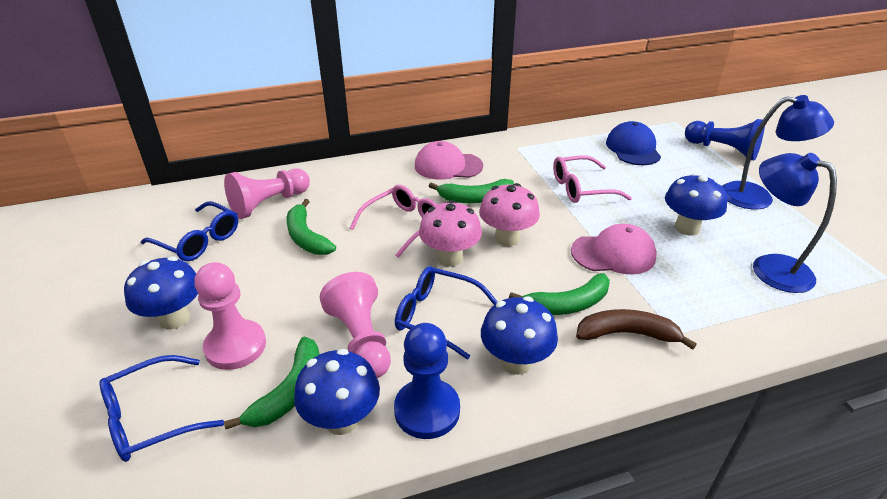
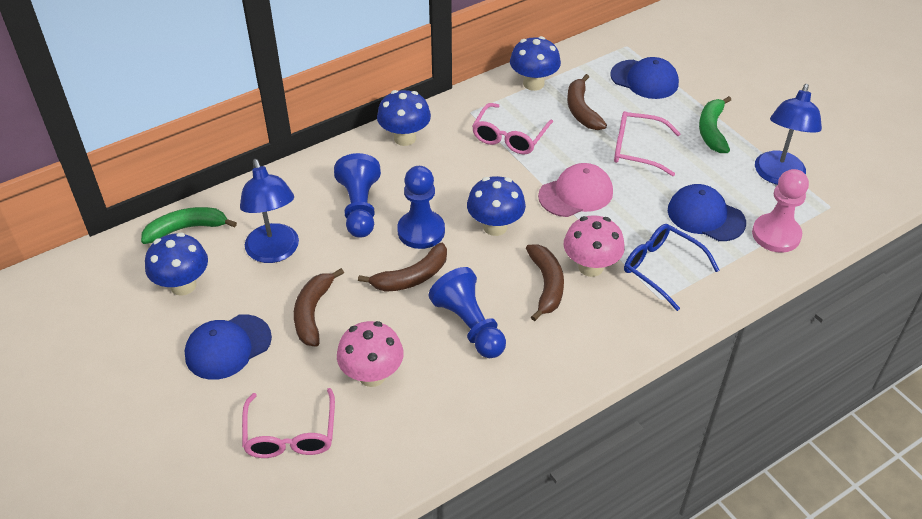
blue cap: [606,121,661,165] = 1 -> [185,314,272,380] [611,57,679,99] [668,184,746,241] = 3
blue glasses: [99,355,224,462] [141,201,238,261] [395,266,498,359] = 3 -> [624,224,719,311] = 1
blue pawn: [394,323,460,439] [685,119,765,160] = 2 -> [334,153,381,238] [397,166,445,249] [429,267,506,358] = 3
brown banana: [576,309,697,350] = 1 -> [294,268,344,347] [358,243,447,292] [526,244,564,321] [567,74,607,130] = 4
green banana: [224,337,320,429] [287,199,336,255] [429,179,514,203] [509,273,610,315] = 4 -> [141,207,237,244] [699,96,731,153] = 2
pink cap: [415,141,483,180] [571,224,657,274] = 2 -> [538,163,613,217] = 1
pink glasses: [350,185,437,258] [553,155,632,203] = 2 -> [242,388,335,458] [472,103,553,154] [614,111,681,176] = 3
pink pawn: [194,262,266,370] [224,168,310,219] [320,272,391,378] = 3 -> [752,169,809,253] = 1

